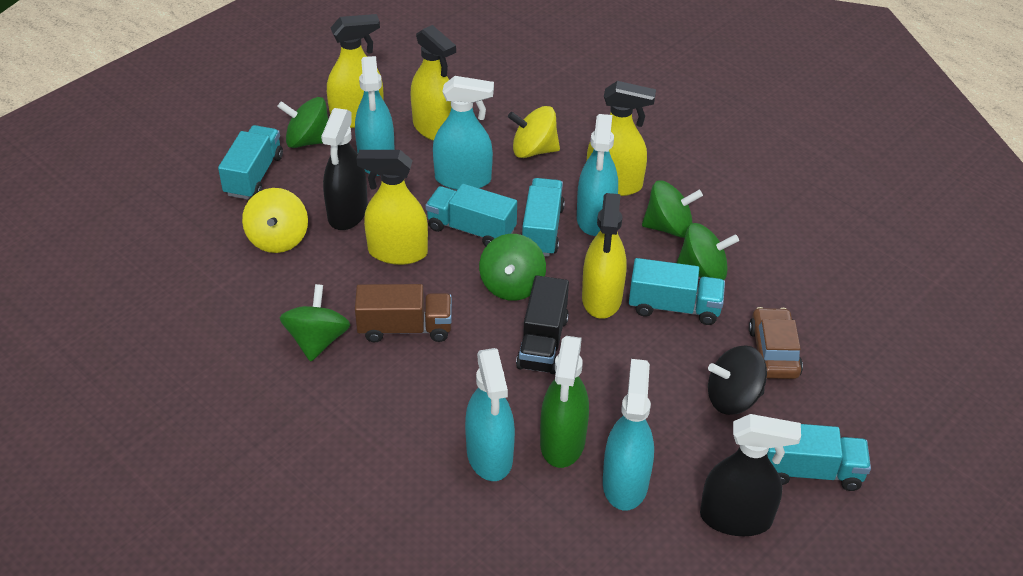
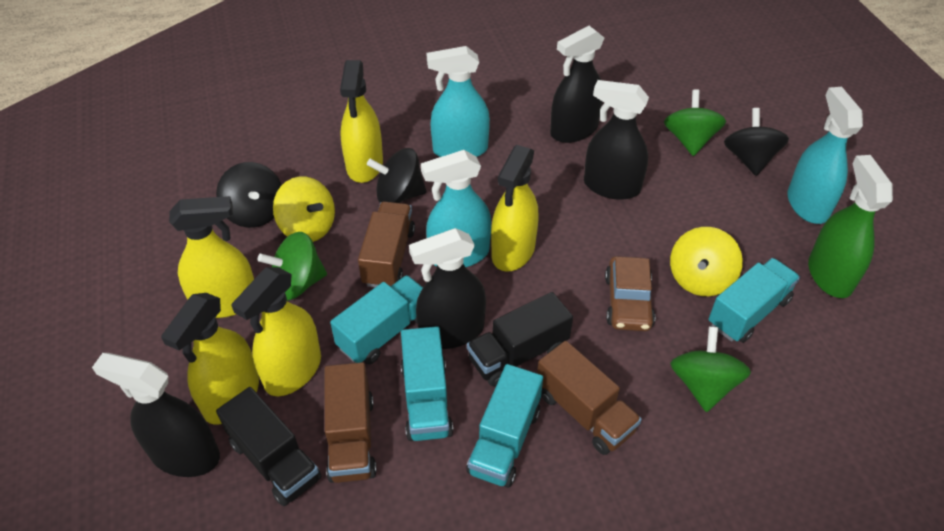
black spinning top: [708,345,767,415] = 1 -> [216,162,282,228] [367,148,426,203] [724,108,789,176] = 3
black spray bottle: [321,108,368,230] [700,414,801,536] = 2 -> [92,353,220,477] [409,228,486,349] [550,26,604,143] [584,80,649,200] = 4
black truck: [516,276,569,374] = 1 -> [216,387,322,506] [467,292,573,386] = 2
brown truck: [355,284,452,343] = 1 -> [325,362,377,483] [358,201,415,287] [537,341,642,455] = 3
green spinning top: [277,97,328,148] [280,284,350,362] [479,234,546,301] [642,180,703,238] [677,223,739,280] = 5 -> [258,232,327,300] [664,89,726,156] [670,326,751,412] = 3
turquoise spray bottle: [355,56,395,176] [433,76,494,190] [465,348,515,481] [577,114,618,236] [603,359,654,511] = 5 -> [421,150,491,267] [426,46,490,157] [788,87,863,224] = 3
turquoise truck: [218,125,283,200] [425,184,517,246] [522,178,565,256] [629,258,725,325] [767,424,871,491] = 5 -> [330,275,423,365] [401,326,453,441] [466,364,543,488] [709,258,800,343] = 4

